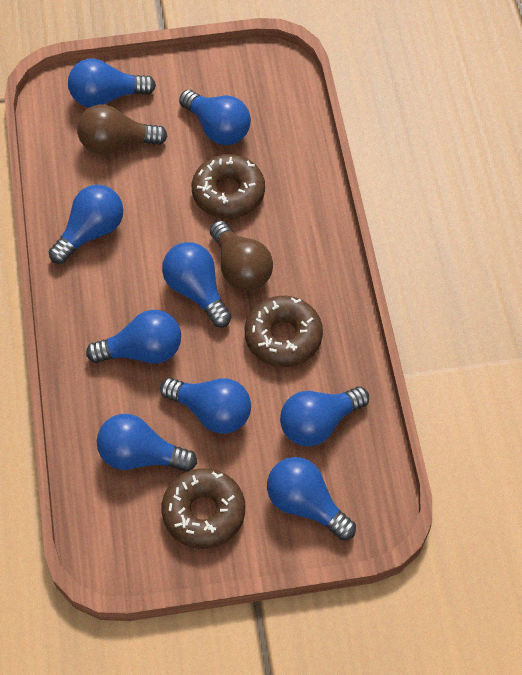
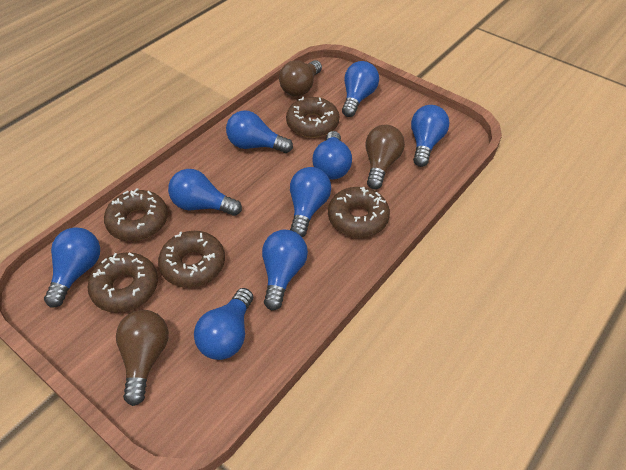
brown donut: [162,468,245,549] [192,154,265,219] [245,296,323,367] = 3 -> [87,252,158,313] [104,188,168,241] [158,231,225,288] [286,97,339,138] [328,187,390,238] = 5
brown light bulb: [77,104,167,155] [210,220,273,291] = 2 -> [116,310,169,406] [279,60,322,96] [366,125,405,189] = 3

